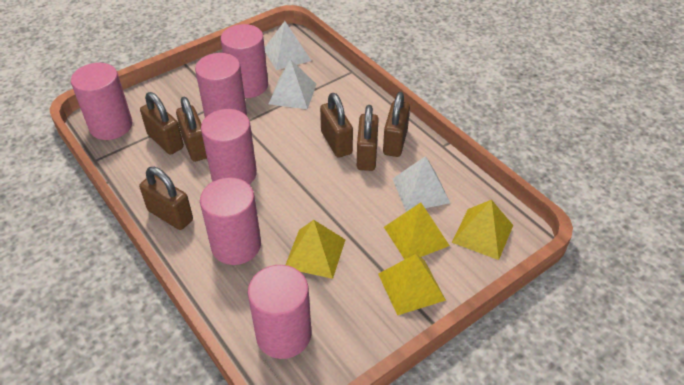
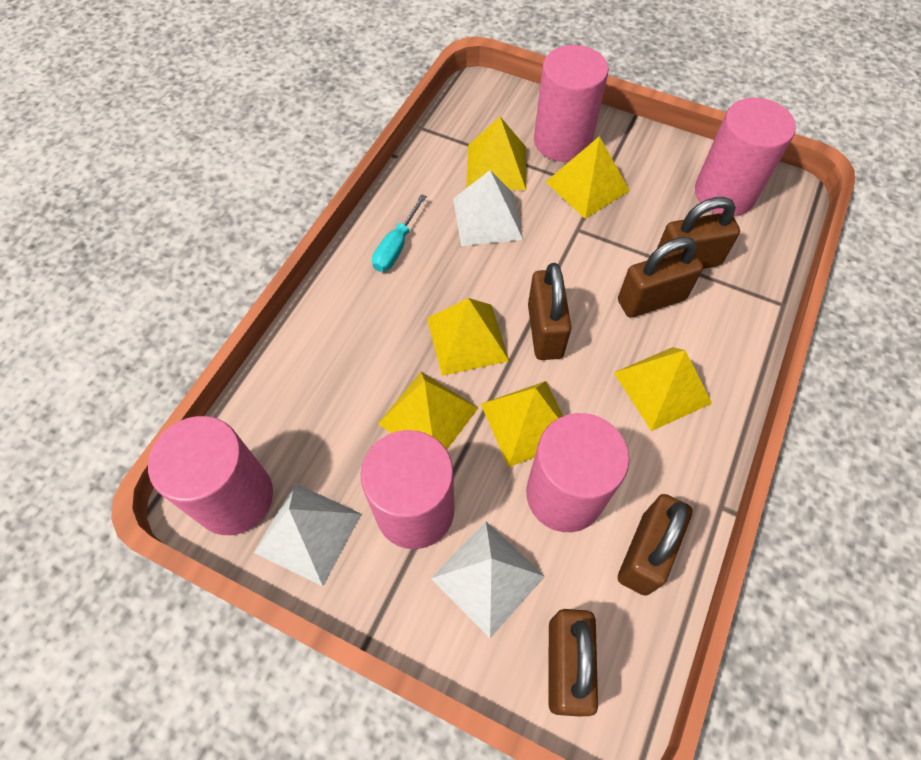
brown padlock: [139,167,193,230] [140,92,184,155] [176,97,207,162] [320,93,353,158] [357,105,379,171] [383,92,410,157] = 6 -> [528,263,572,360] [548,609,598,716] [618,237,703,318] [618,494,693,596] [657,197,740,269] = 5
pink cylinder: [71,63,132,140] [195,53,247,117] [200,177,261,265] [201,109,257,185] [221,24,268,98] [248,265,311,359] = 6 -> [148,416,273,535] [361,430,454,549] [526,413,629,532] [534,45,609,162] [695,98,796,216] = 5
turquoise screwdriver: none = 0 -> [372,194,427,272] = 1
yellow pyramid: [286,220,346,279] [378,254,446,315] [384,202,450,259] [452,200,513,260] = 4 -> [378,372,478,450] [427,298,509,376] [466,117,526,190] [481,381,563,467] [546,136,630,219] [614,347,712,431] = 6

